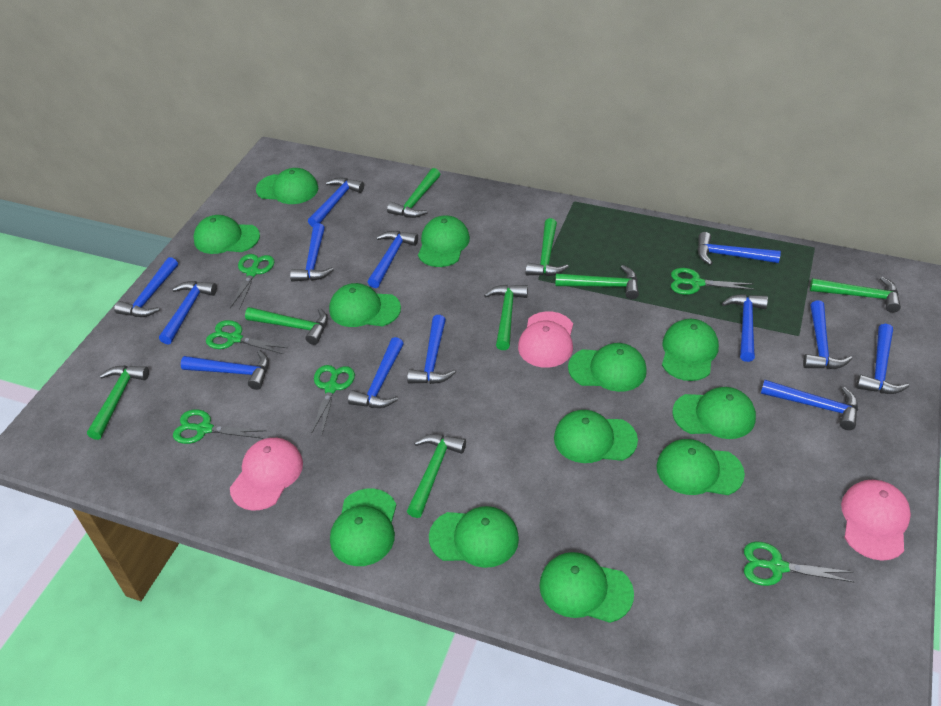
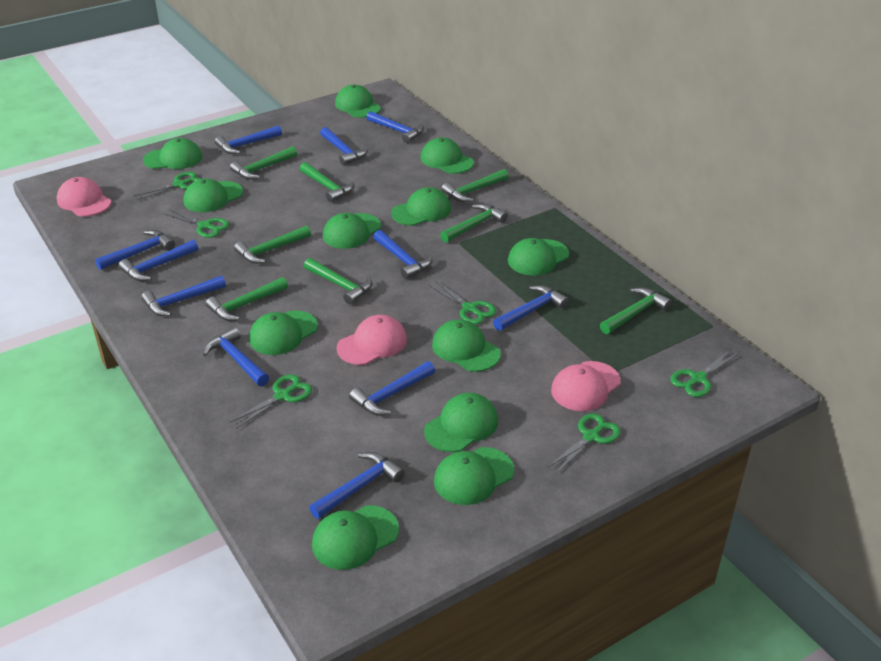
blue hammer: [114,257,178,317] [159,281,217,345] [181,350,269,390] [290,223,334,282] [308,178,364,227] [348,337,404,408] [368,231,418,288] [407,315,456,384] [697,232,781,265] [722,294,768,362] [761,380,858,430] [803,300,852,369] [856,324,909,394] = 13 -> [95,230,175,270] [119,239,198,281] [141,275,226,316] [203,327,269,386] [215,125,282,154] [309,452,405,519] [320,127,368,165] [349,361,435,416] [367,111,424,143] [373,230,432,279] [493,285,569,331] = 11

